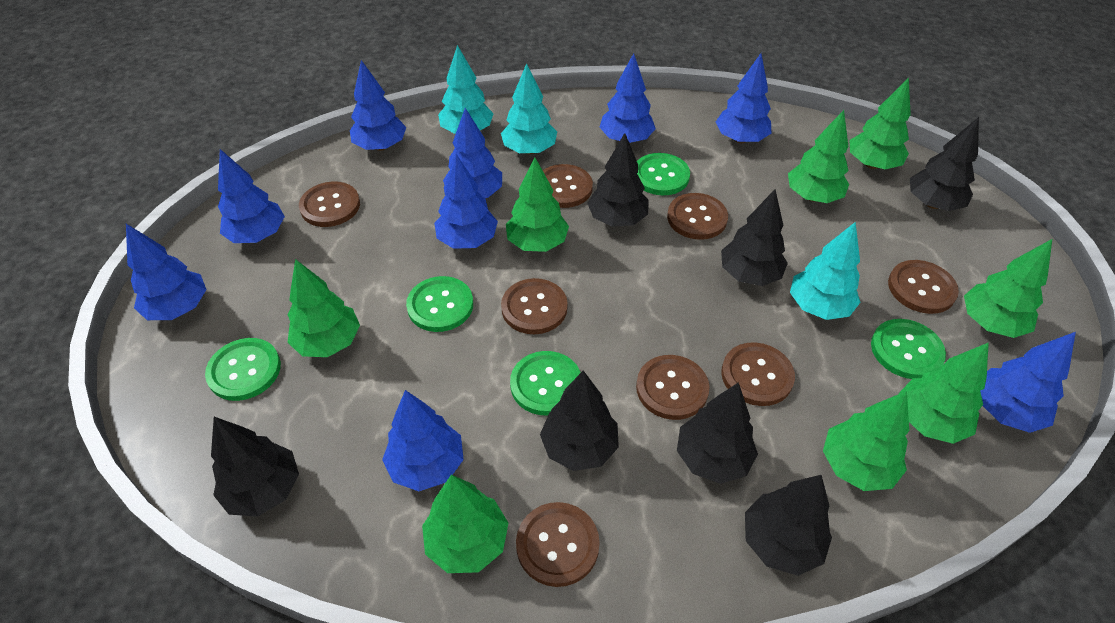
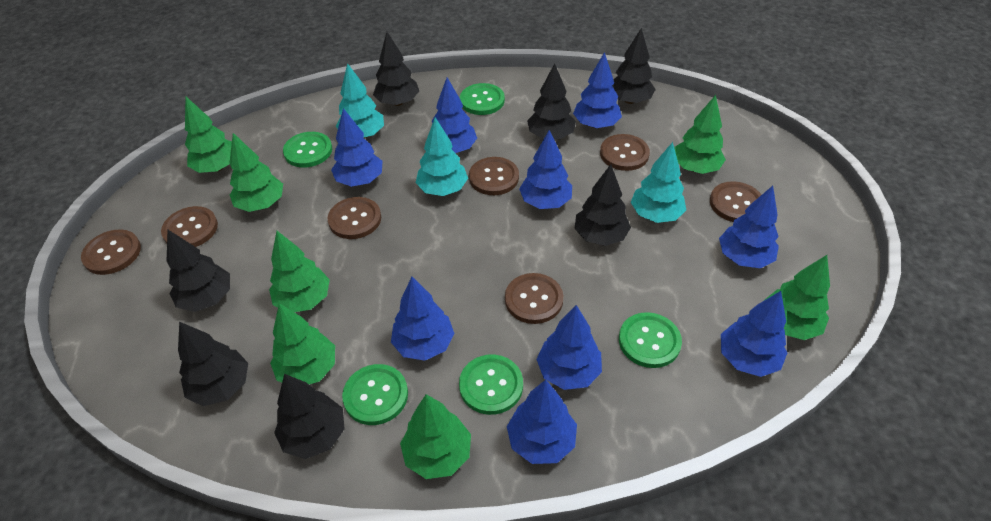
brown button: [299,182,360,227] [501,278,568,334] [516,502,600,587] [543,164,593,208] [636,355,709,420] [667,193,728,240] [721,342,795,406] [888,260,959,314] = 8 -> [81,229,141,275] [161,206,218,247] [328,197,381,239] [469,157,519,195] [505,273,563,324] [600,134,650,171] [710,181,761,222] = 7
green tree: [287,259,360,357] [422,475,508,573] [506,157,569,252] [788,110,849,203] [823,391,909,491] [849,78,911,169] [899,342,989,444] [964,239,1052,338] = 8 -> [185,97,232,173] [230,133,283,212] [269,231,330,312] [270,303,335,384] [400,394,471,479] [674,95,726,174] [765,255,830,340] = 7

